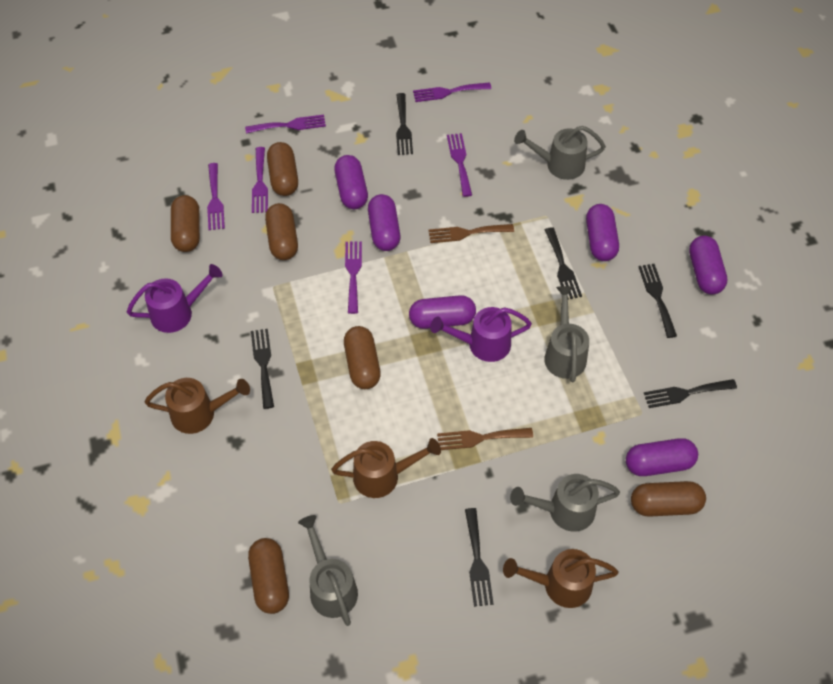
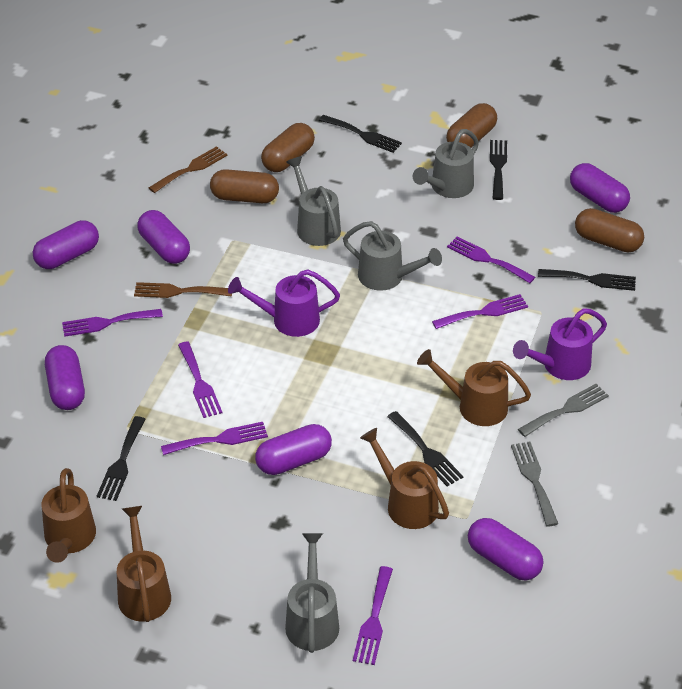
black fork: [251,329,274,409] [396,93,413,155] [465,508,493,607] [545,227,582,300] [638,264,677,338] [644,379,737,408] = 6 -> [97,416,146,501] [319,115,402,153] [387,411,463,486] [490,140,507,200] [538,269,636,291] = 5
brown capsule: [171,195,200,252] [248,538,289,614] [265,203,298,260] [267,142,298,196] [344,326,381,389] [631,481,706,517] = 6 -> [210,169,279,203] [261,123,315,172] [446,103,497,148] [575,208,644,253] = 4
brown watering can: [145,378,250,434] [331,438,441,498] [503,549,619,608] = 3 -> [42,468,96,563] [117,506,171,622] [360,428,449,529] [417,349,531,426] = 4
grey fork: none = 0 -> [511,442,558,527] [518,384,609,437] = 2

